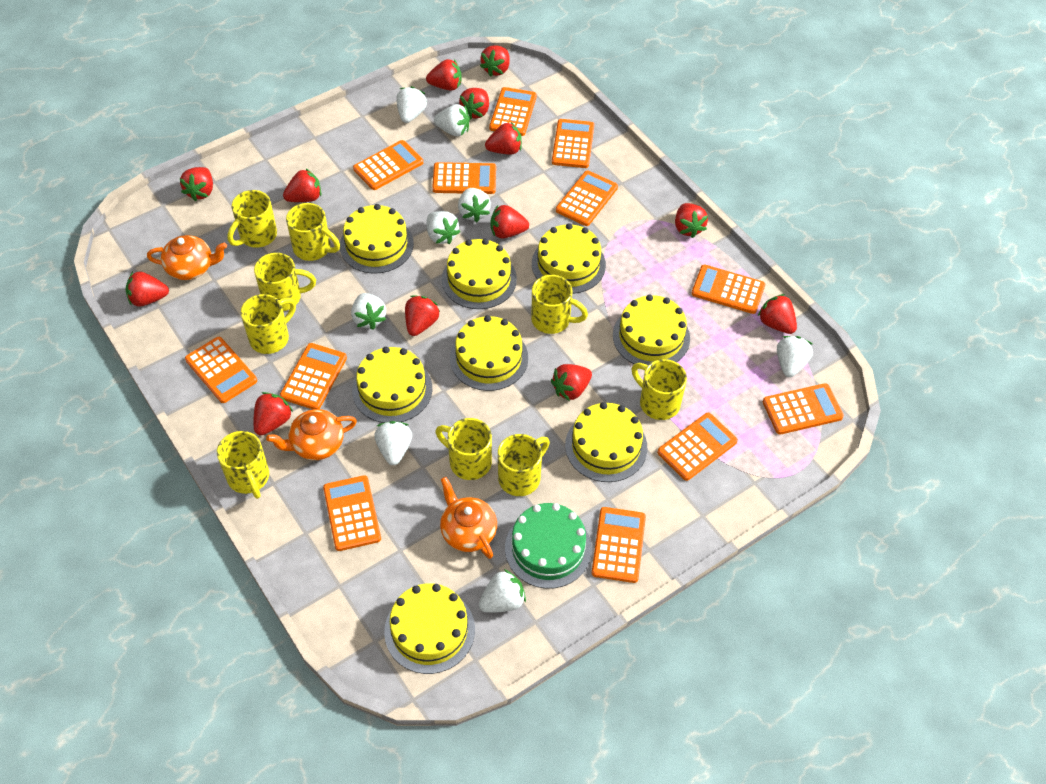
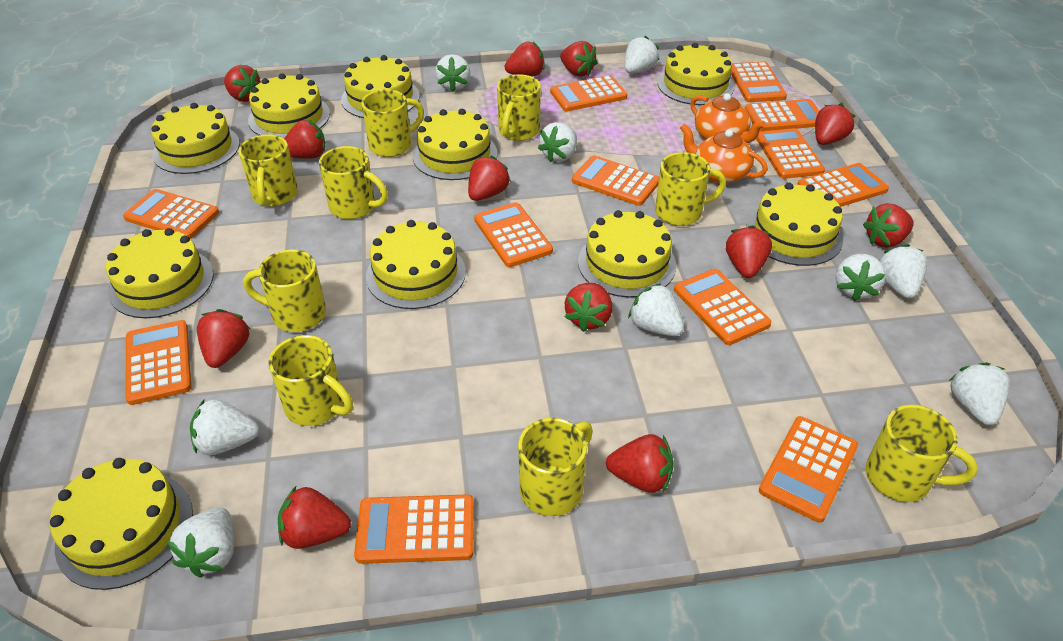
green cake: [505,503,592,589] = 1 -> none = 0
orange teapot: [147,235,227,280] [266,409,357,460] [440,477,497,559] = 3 -> [680,123,768,184] [691,93,766,143] = 2
red strawberry: [126,271,169,307] [179,167,213,201] [254,392,293,435] [283,168,321,202] [405,295,440,336] [426,59,462,91] [459,88,489,120] [480,45,510,77] [485,122,522,154] [490,205,529,239] [551,364,592,401] [675,203,708,238] [758,294,797,334] = 13 -> [197,309,250,368] [224,65,261,102] [278,485,351,549] [284,120,326,159] [468,155,511,201] [505,42,544,76] [560,41,598,77] [565,283,612,332] [606,434,674,493] [726,225,772,278] [815,103,855,145] [863,203,914,248] = 12
white strawberry: [351,293,386,330] [374,421,412,465] [396,86,427,123] [426,211,460,244] [434,104,470,136] [458,188,491,222] [479,569,526,613] [777,336,813,377] = 8 -> [167,507,234,578] [190,399,259,455] [435,54,471,92] [538,122,577,162] [624,36,659,73] [628,284,684,336] [836,254,886,301] [879,244,927,299] [949,362,1010,425] = 9
yellow cake: [340,204,414,274] [352,347,432,423] [384,583,475,674] [442,239,517,309] [450,315,528,391] [532,223,606,294] [565,402,647,482] [613,295,690,365] = 8 -> [50,458,193,590] [106,228,214,318] [151,103,240,174] [248,73,330,138] [341,55,420,118] [366,220,466,309] [412,109,497,180] [578,210,676,297] [657,43,734,105] [747,183,843,266] = 10

